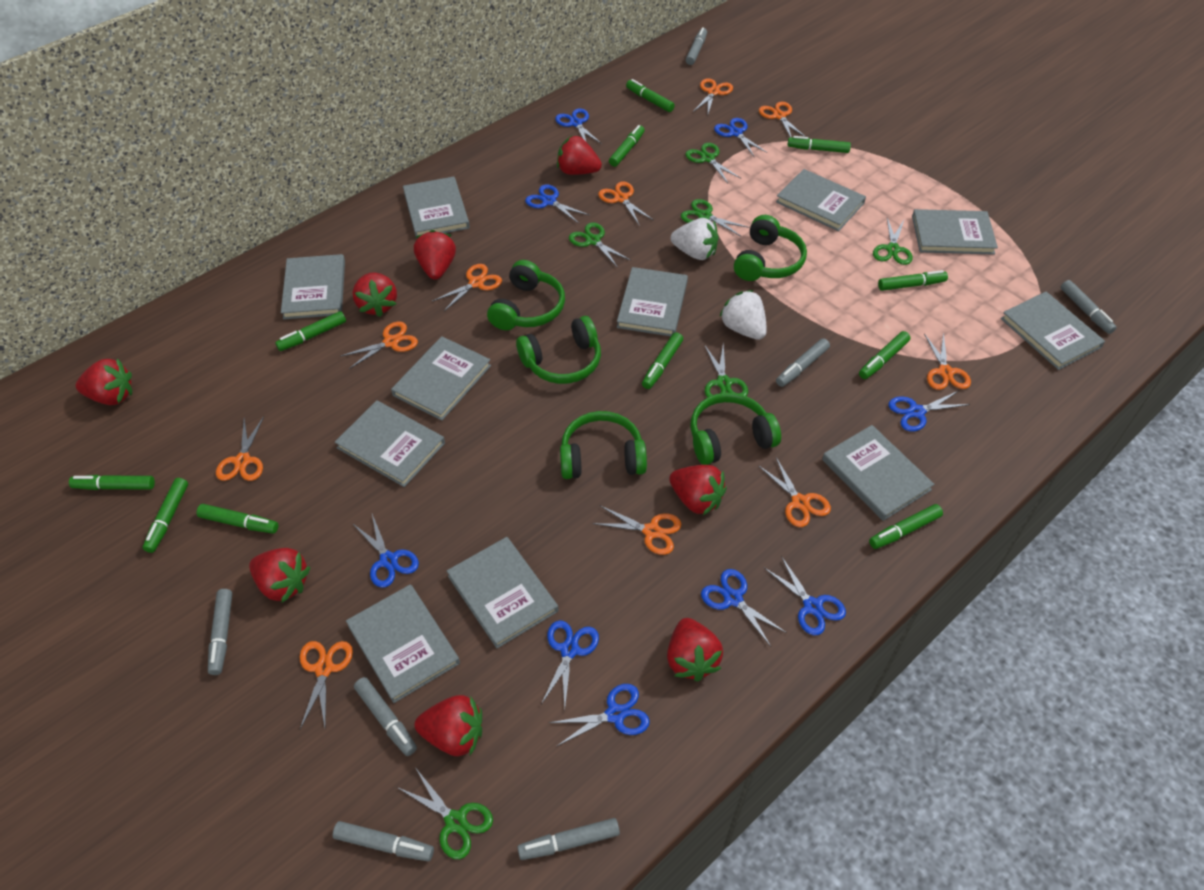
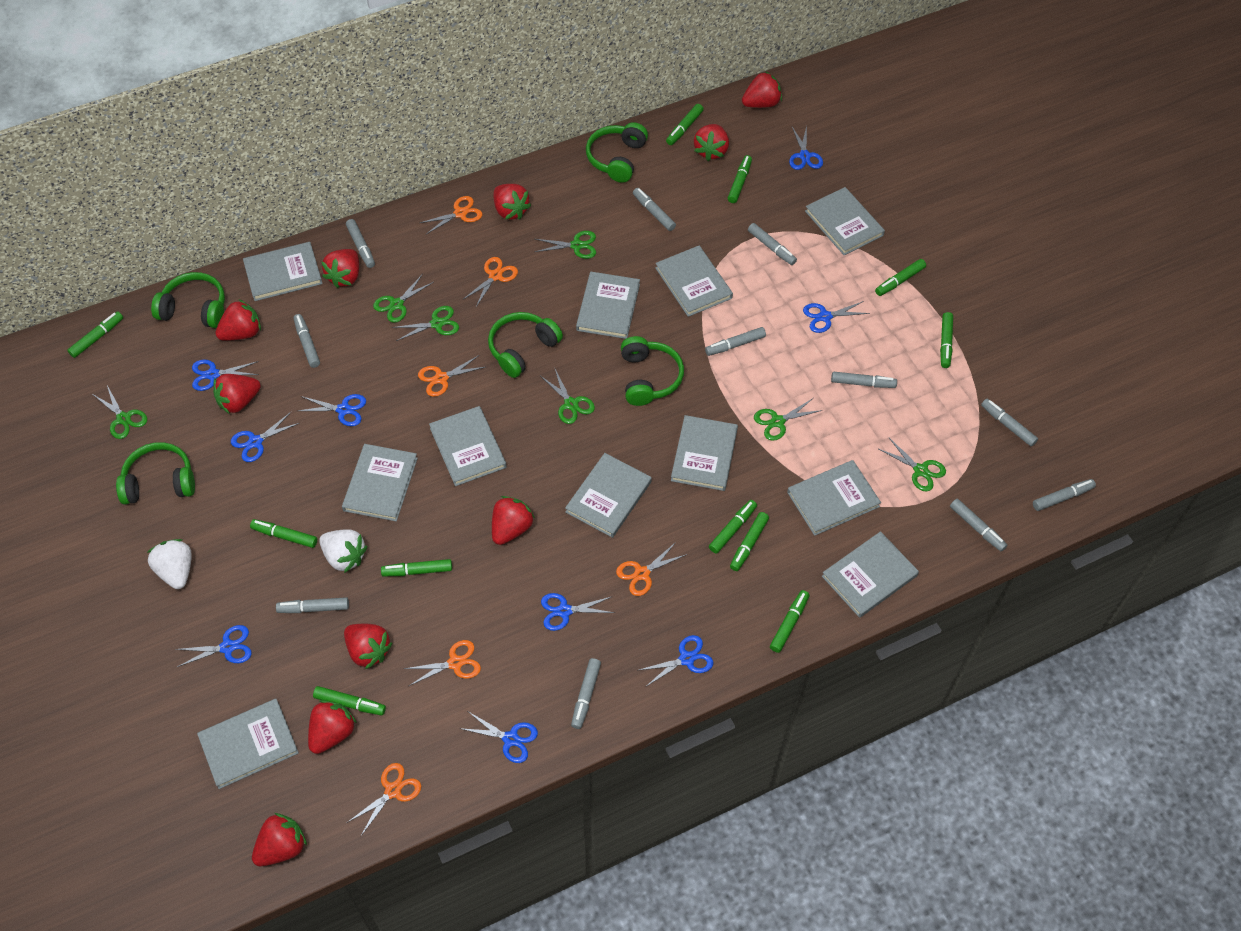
green scissors: [397,767,493,859] [569,222,630,268] [681,199,750,236] [686,143,740,183] [704,344,748,398] [873,218,913,265] = 6 -> [94,386,147,439] [373,275,434,323] [392,306,459,341] [535,231,596,259] [541,367,595,424] [754,398,822,441] [879,437,946,491] = 7
grey marker: [208,589,232,675] [333,821,434,861] [354,677,417,756] [517,818,620,860] [686,27,707,65] [776,338,830,387] [1061,280,1117,334] = 7 -> [276,597,349,613] [293,314,320,368] [346,219,375,268] [571,658,601,729] [633,188,676,231] [705,327,766,356] [748,223,797,265] [831,372,897,388] [950,499,1007,551] [981,399,1038,446] [1033,479,1096,511] = 11
orange scissors: [216,416,264,481] [300,641,353,729] [340,322,418,369] [432,264,502,311] [593,506,682,555] [598,182,653,225] [693,78,733,114] [758,457,831,527] [759,102,806,137] [924,332,971,390] = 10 -> [348,763,421,836] [404,640,481,686] [418,355,485,397] [420,196,482,234] [462,257,518,307] [616,542,687,596] = 6
red strawberry: [76,358,132,405] [249,548,311,603] [353,272,397,317] [414,230,456,280] [415,695,482,756] [557,135,602,175] [667,618,723,681] [669,465,727,515] = 8 -> [213,374,261,414] [215,299,261,341] [252,813,307,866] [308,700,357,754] [321,249,359,288] [344,624,392,669] [492,496,535,545] [493,184,531,220] [694,124,729,161] [742,71,782,108] = 10

